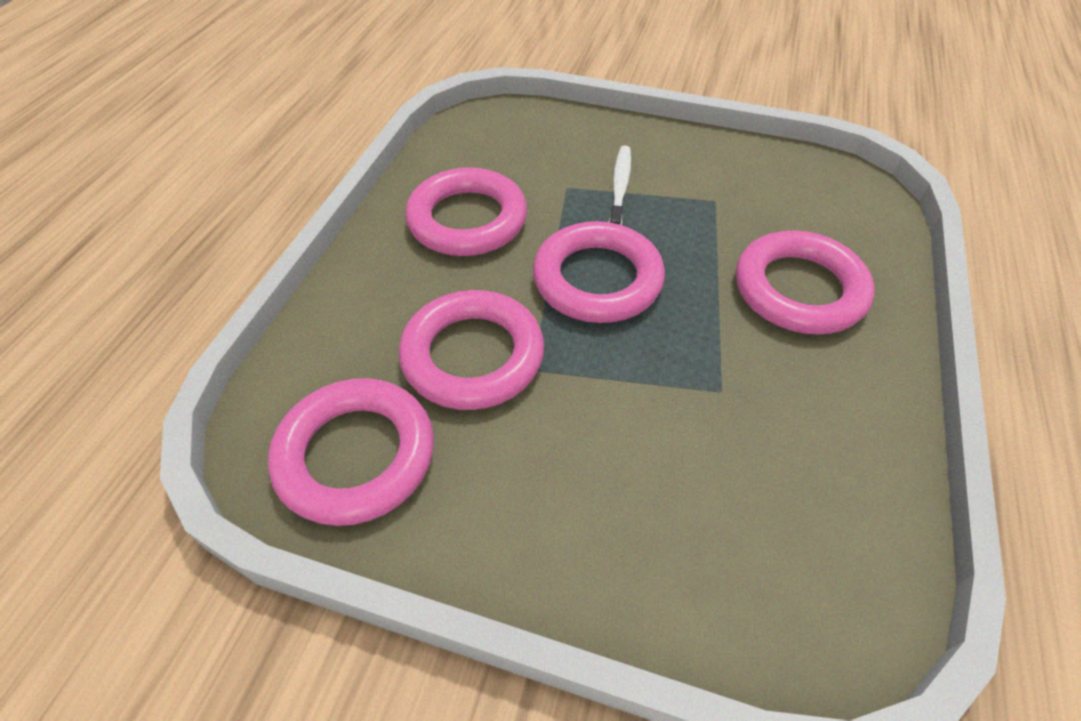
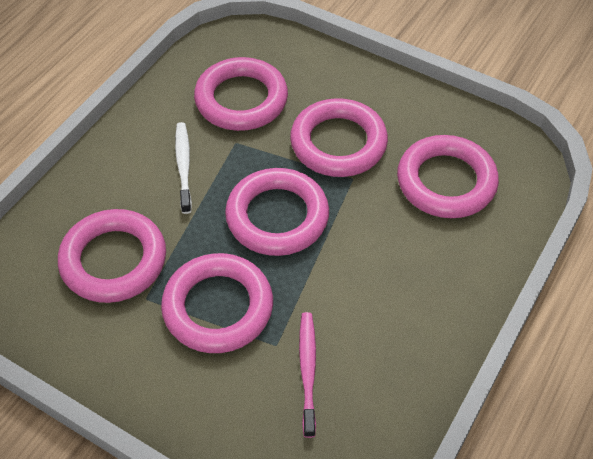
pink ring: [268,378,434,526] [399,290,544,410] [405,167,527,256] [533,221,665,323] [736,230,874,335] = 5 -> [58,209,166,303] [161,253,273,353] [194,57,288,131] [225,168,329,256] [290,98,388,177] [397,135,499,218] = 6
pink toothbrush: none = 0 -> [299,312,316,438] = 1

